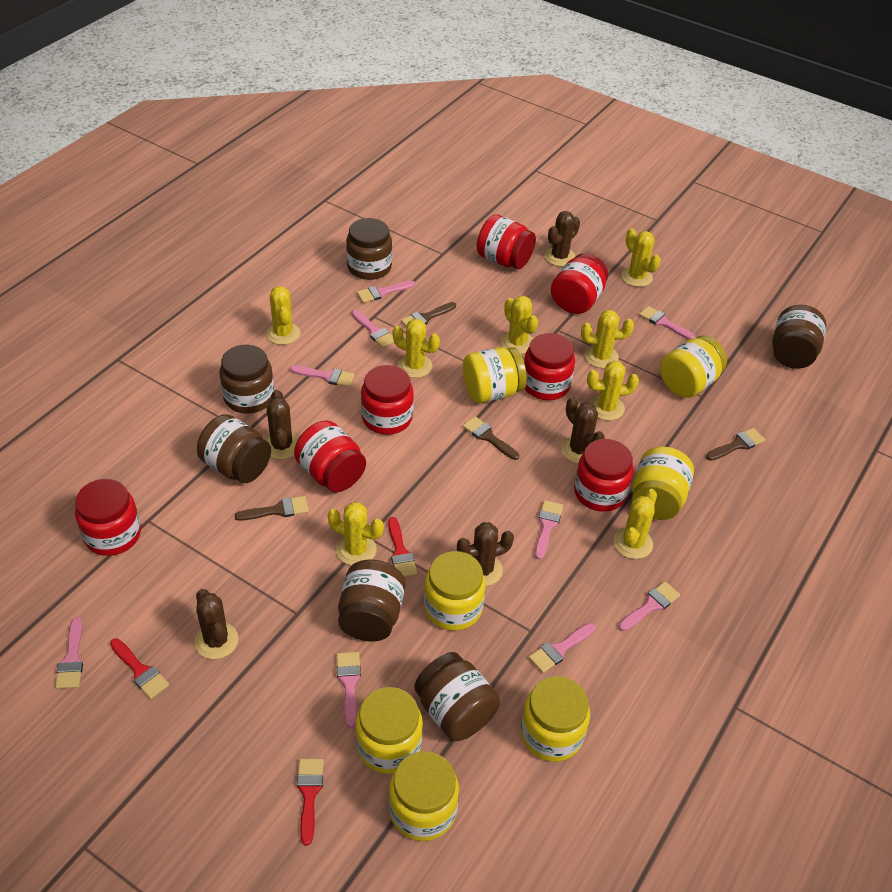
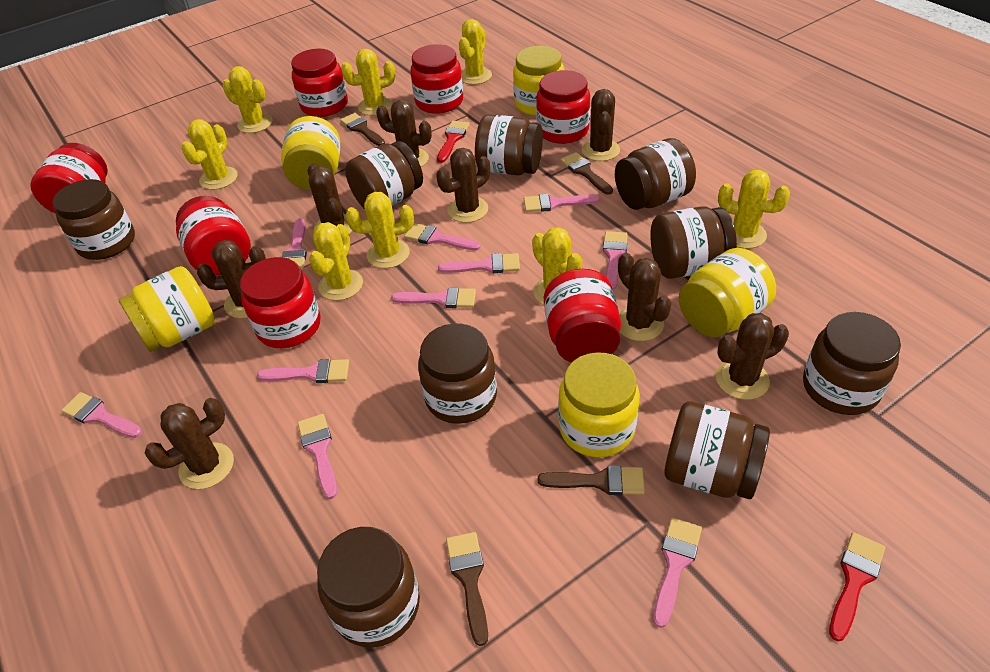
brown cactus: [194,589,238,659] [265,390,299,459] [457,522,514,586] [545,211,580,267] [561,397,605,464] = 5 -> [145,398,234,489] [197,240,266,318] [308,163,353,234] [376,100,432,167] [436,148,490,223] [582,89,620,161] [618,253,671,341] [716,313,789,400] = 8
brown jar: [197,414,271,483] [220,345,274,414] [338,560,405,641] [346,218,392,280] [415,652,500,741] [772,305,826,369] = 6 -> [52,179,135,260] [317,527,420,647] [345,141,423,209] [418,323,497,424] [475,114,543,175] [615,138,696,210] [650,206,737,279] [665,402,770,499] [803,312,901,415] = 9
pink brush: [55,617,83,689] [290,365,355,387] [337,652,361,727] [351,310,394,348] [357,281,415,303] [529,623,596,673] [535,500,563,560] [618,581,680,631] [639,306,695,339] = 9 -> [61,392,142,438] [257,359,349,383] [282,218,307,270] [298,414,337,499] [391,287,476,308] [404,223,481,251] [438,253,520,273] [524,194,600,212] [603,231,628,290] [653,517,702,628] = 10
red brush: [110,638,169,699] [297,759,324,845] [388,517,417,577] = 3 -> [437,121,470,163] [829,532,885,641] = 2
yellow jar: [355,687,423,774] [389,751,459,841] [424,551,486,631] [463,347,527,403] [520,676,590,762] [632,446,694,520] [660,335,727,398] = 7 -> [119,266,215,352] [281,116,340,190] [513,46,564,116] [558,352,640,457] [679,248,776,337] = 5

